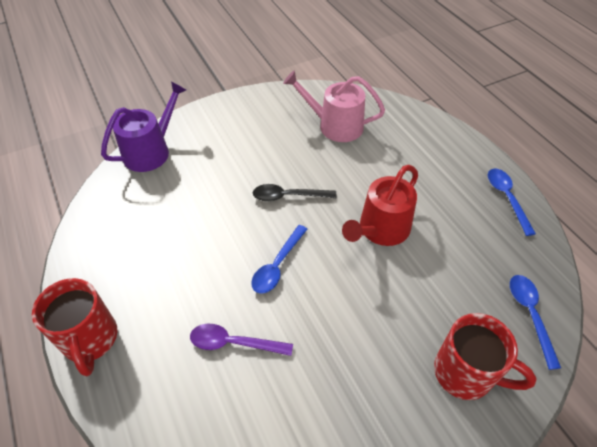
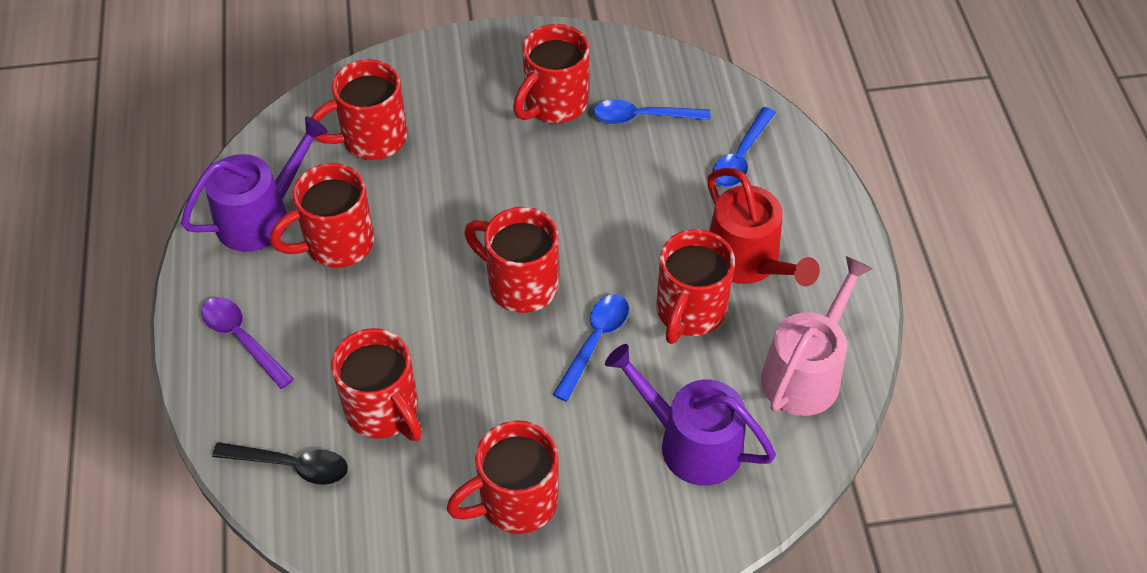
purple watering can: [101,81,186,172] = 1 -> [181,116,328,252] [605,344,776,486] = 2
red mug: [32,278,117,376] [434,313,537,400] = 2 -> [270,163,374,268] [311,59,407,160] [331,328,422,441] [447,420,558,534] [464,207,559,313] [513,24,590,123] [656,229,735,344] = 7

